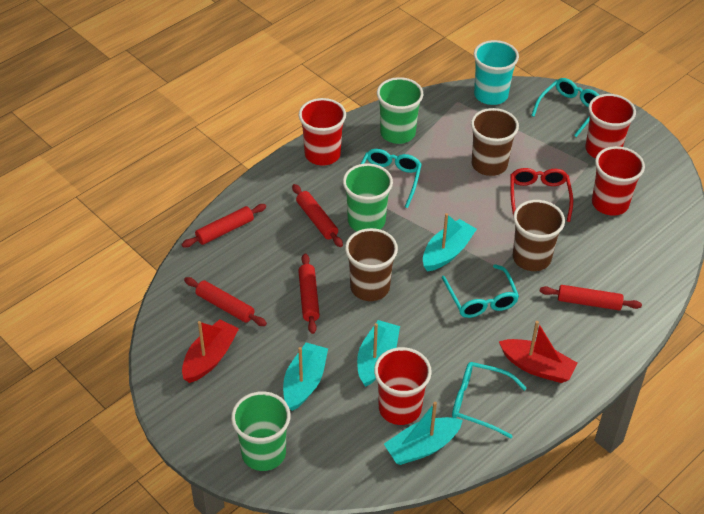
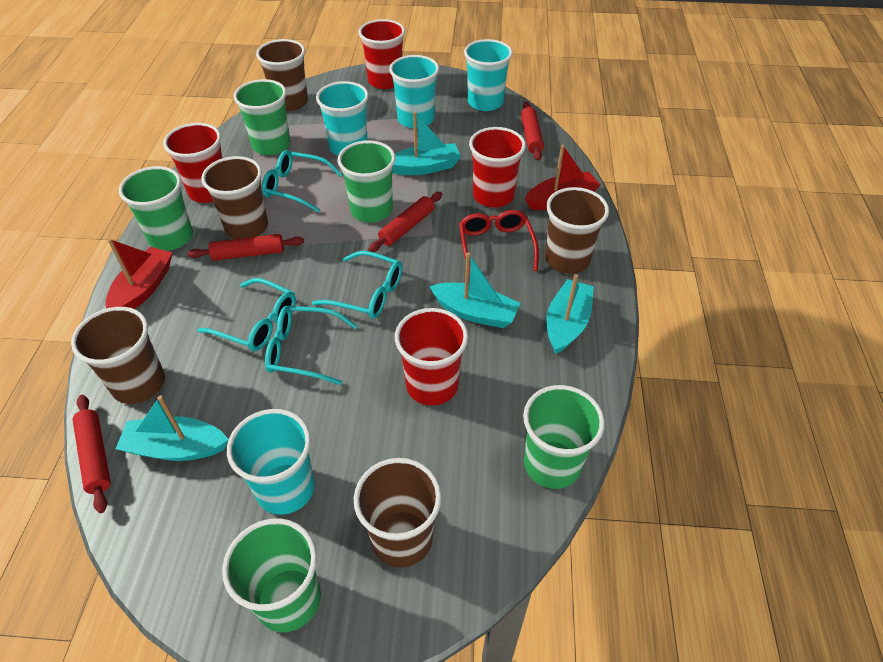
brown cup: [345,228,398,301] [471,108,519,176] [513,200,565,271] = 3 -> [71,307,165,404] [201,156,268,239] [256,39,308,111] [353,458,442,567] [545,187,609,274] = 5
green cup: [231,391,291,471] [343,163,393,231] [377,77,423,144] = 3 -> [119,166,193,251] [222,518,321,632] [234,79,291,155] [337,140,395,222] [523,385,605,489] = 5
red rolling pin: [182,204,266,248] [184,277,267,326] [292,184,343,247] [298,253,320,334] [540,285,642,311] = 5 -> [73,395,111,513] [188,234,304,261] [368,191,442,252] [521,102,544,161] = 4
turquoise cup: [474,40,519,105] = 1 -> [227,409,315,515] [316,81,369,156] [389,55,439,128] [464,39,513,111] = 4

